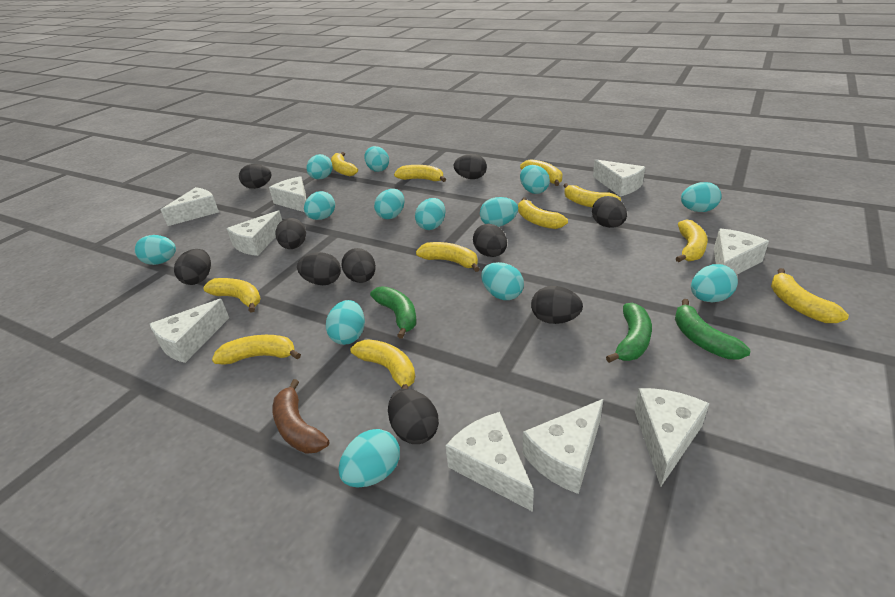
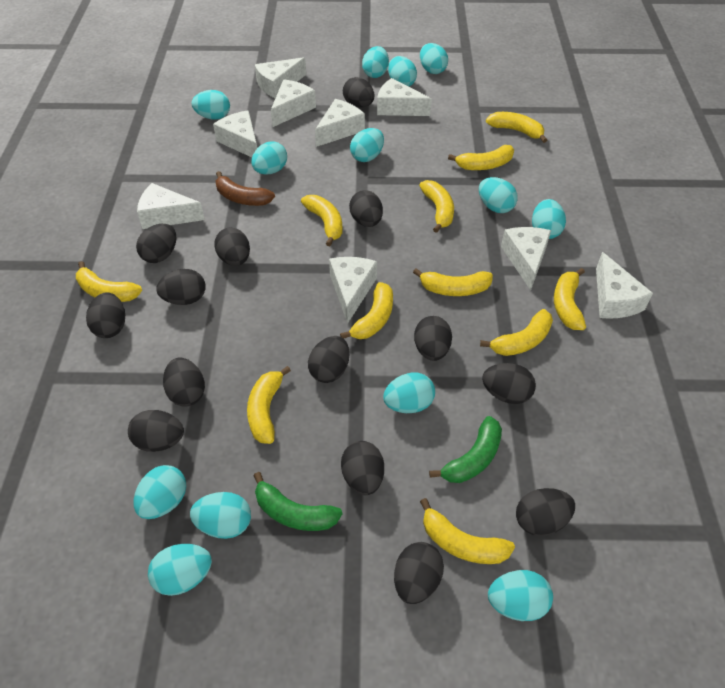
black egg: [174,249,211,285] [239,164,272,189] [276,218,306,249] [297,252,341,285] [342,248,376,283] [388,389,439,444] [454,154,487,179] [473,224,507,257] [531,286,583,324] [592,196,627,228] = 10 -> [86,292,125,338] [128,410,184,452] [136,224,176,263] [156,269,206,305] [163,357,205,407] [214,228,250,266] [308,336,349,383] [341,441,384,495] [343,77,374,107] [349,190,383,227] [394,542,444,604] [414,316,452,361] [482,363,536,404] [516,488,575,536] = 14
green banana: [370,286,416,339] [606,303,652,363] [675,299,750,359] = 3 -> [253,472,343,531] [429,416,502,483] = 2

